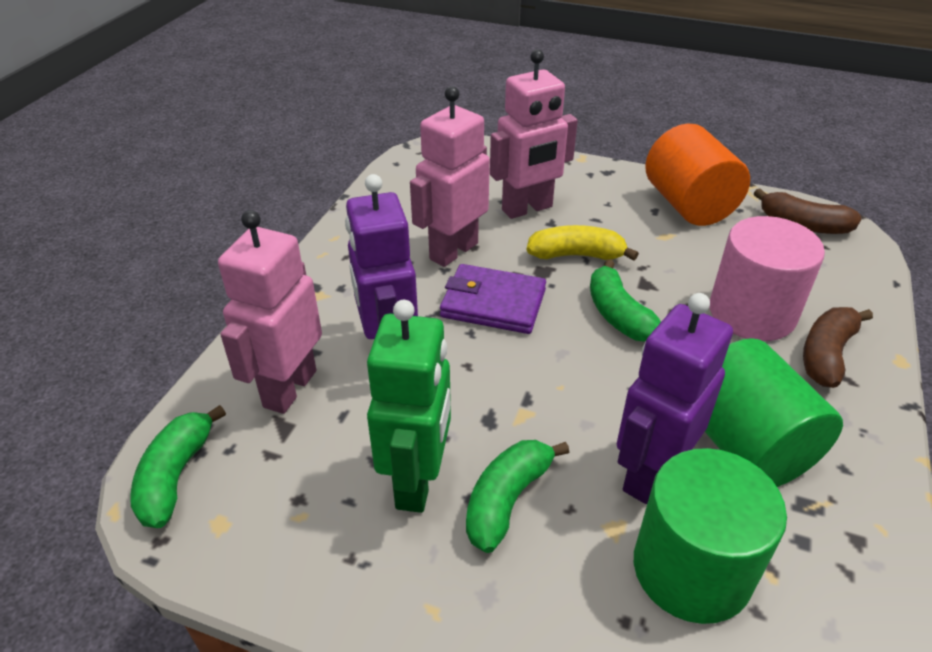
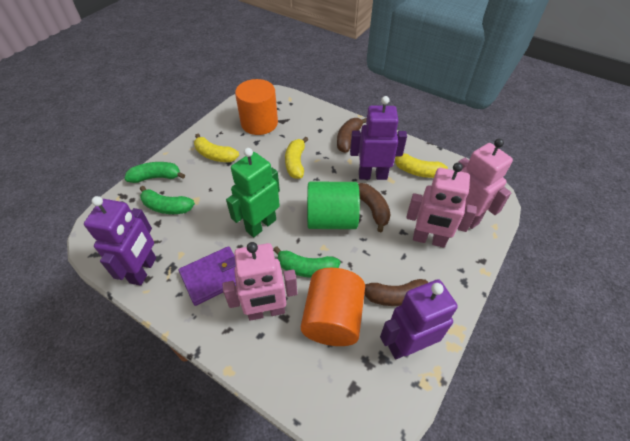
brown banana: [754,188,862,234] [803,307,873,388] = 2 -> [337,118,367,153] [358,183,391,232] [364,279,428,306] = 3
green cylinder: [634,448,787,624] [705,338,843,487] = 2 -> [307,182,360,229] = 1
orange cylinder: [645,124,750,226] = 1 -> [235,79,278,135] [301,268,365,346] = 2
pink cylinder: [710,216,825,341] = 1 -> none = 0
purple robot: [345,174,418,339] [617,293,733,504] = 2 -> [84,196,156,286] [350,96,407,180] [380,279,458,359] = 3
yellow banana: [527,225,639,260] = 1 -> [194,134,239,162] [285,137,308,179] [395,153,448,178] = 3

